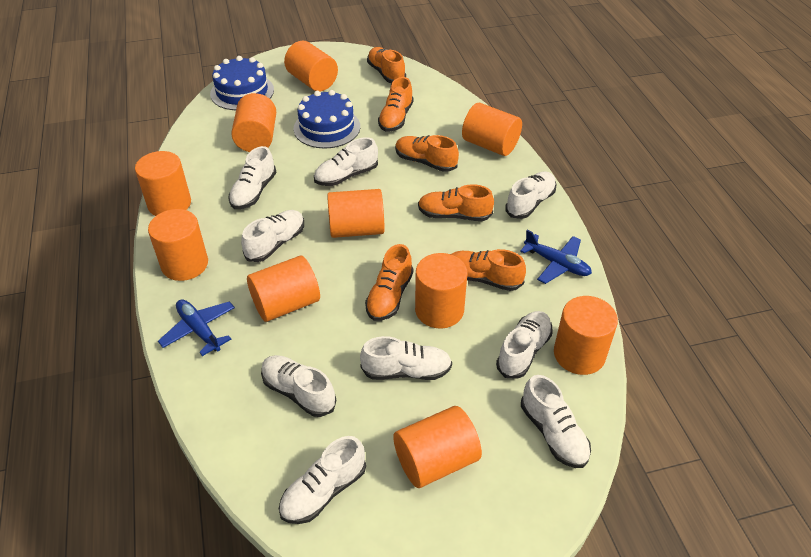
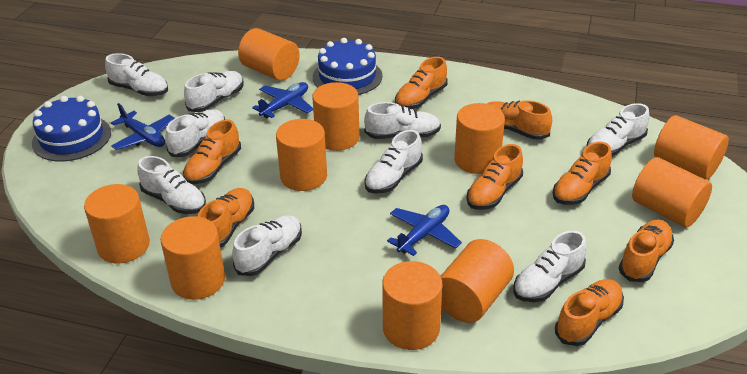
blue plane: [158,299,235,356] [520,230,592,284] = 2 -> [111,103,175,150] [252,82,313,118] [387,205,462,256] = 3
orange shoe: [365,244,413,321] [367,47,406,83] [378,77,413,132] [395,135,459,172] [418,184,494,221] [451,249,526,291] = 6 -> [183,119,241,185] [198,188,254,248] [395,57,448,109] [466,144,523,210] [487,100,552,140] [553,142,612,205] [555,279,624,346] [619,219,674,282] = 8

